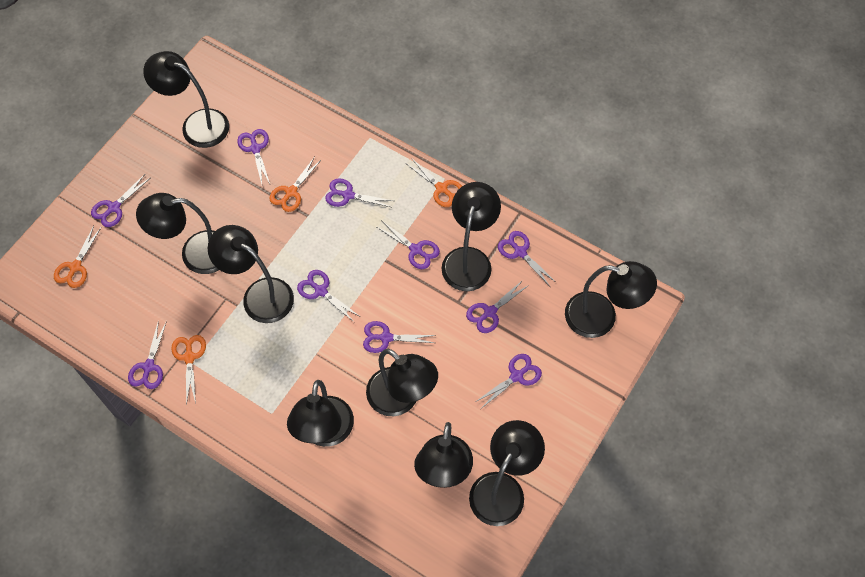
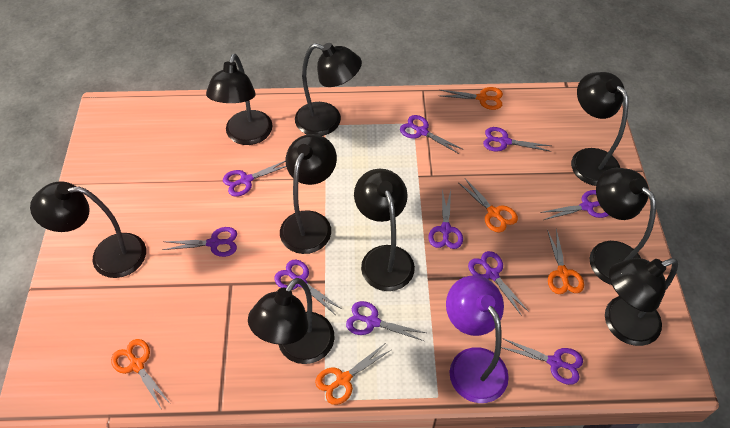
orange scissors: [54,226,101,288] [171,335,206,405] [270,157,321,212] [405,158,462,207] = 4 -> [111,339,170,408] [315,344,391,405] [441,87,503,110] [459,179,518,233] [547,229,584,294] = 5
purple lamp: none = 0 -> [446,276,509,403] = 1

